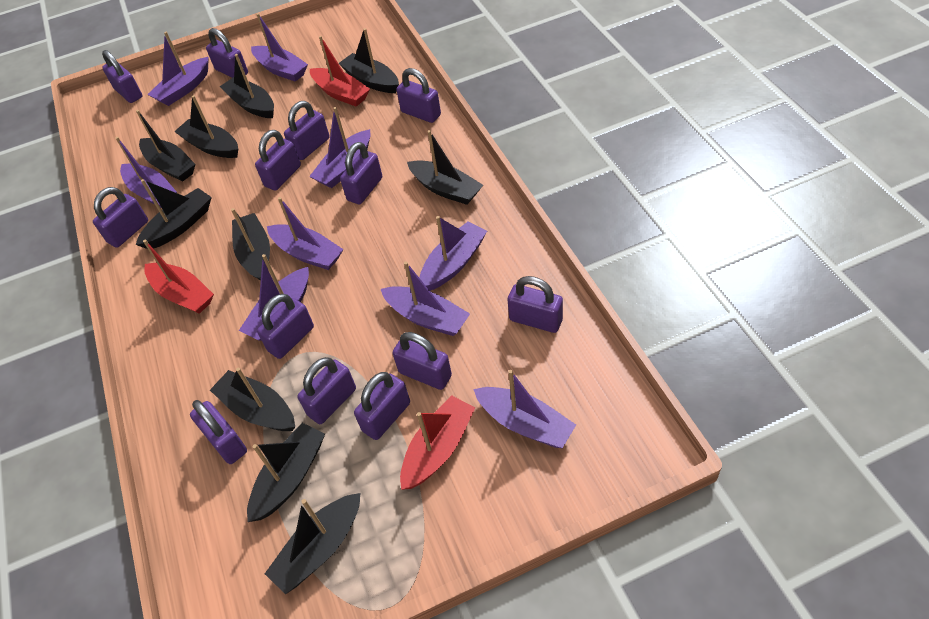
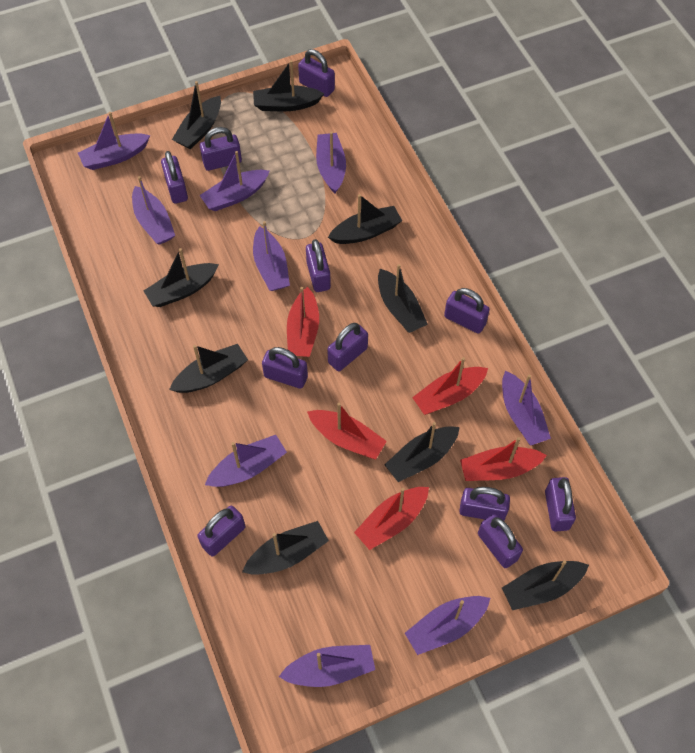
black boat: [136,110,195,182] [136,179,212,249] [174,95,238,158] [210,368,295,431] [219,54,274,118] [231,208,270,281] [247,423,325,522] [265,493,360,594] [338,28,399,93] [407,130,483,205] = 10 -> [144,248,219,307] [169,344,248,393] [172,81,221,149] [242,521,329,575] [253,60,324,111] [328,194,402,244] [378,264,428,333] [384,422,460,482] [502,560,589,610] = 9
purple padlock: [93,187,148,248] [102,50,142,103] [190,400,247,464] [206,28,248,78] [255,130,301,191] [257,294,314,359] [284,101,330,160] [297,357,356,424] [340,142,382,204] [354,372,410,440] [393,332,452,390] [397,68,441,123] [507,276,563,333] = 13 -> [161,151,188,204] [197,505,245,557] [200,127,242,171] [262,347,308,389] [298,49,335,97] [306,239,331,292] [327,323,368,371] [444,288,490,334] [459,487,510,521] [478,514,523,568] [545,477,576,531] = 11
red boat: [143,239,214,314] [310,36,370,107] [400,395,475,490] = 3 -> [287,287,319,357] [307,403,387,459] [354,487,429,550] [412,357,488,415] [460,437,547,481] = 5

